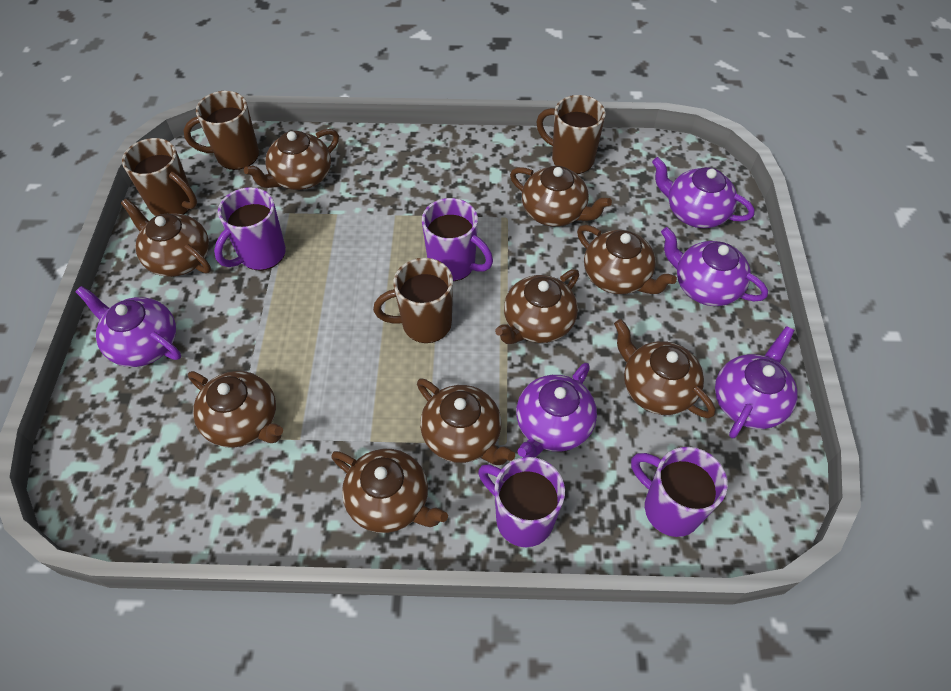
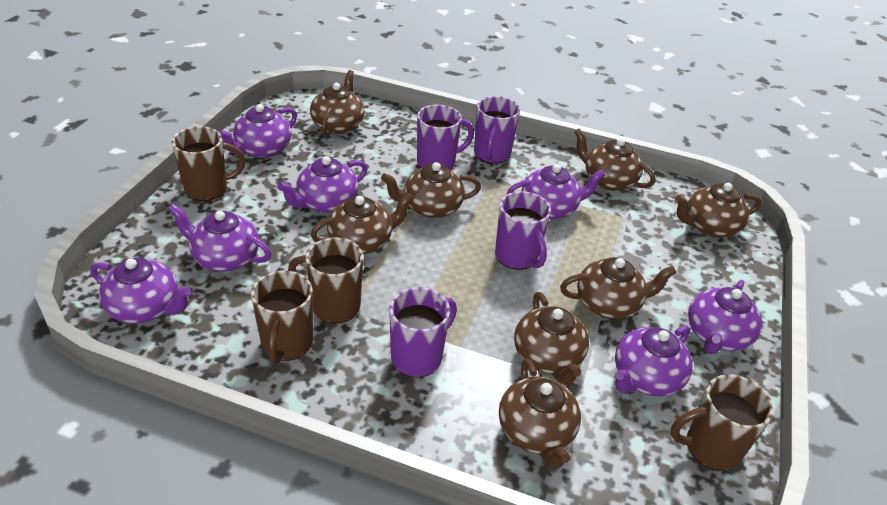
brown teapot: [121,198,211,277] [188,371,283,448] [244,129,339,190] [331,449,448,533] [417,378,515,465] [495,269,579,344] [510,166,612,227] [577,225,677,294] [614,319,715,418] = 9 -> [310,70,364,136] [310,193,414,254] [381,162,481,218] [499,358,581,469] [514,292,589,385] [560,257,677,319] [574,128,655,191] [675,183,761,237] = 8
purple teapot: [75,286,181,367] [516,363,597,458] [652,157,755,228] [661,227,768,306] [715,326,798,439] = 5 -> [90,258,191,324] [168,204,271,272] [218,104,297,158] [277,156,367,213] [507,164,605,219] [615,325,693,397] [688,280,762,354] = 7

